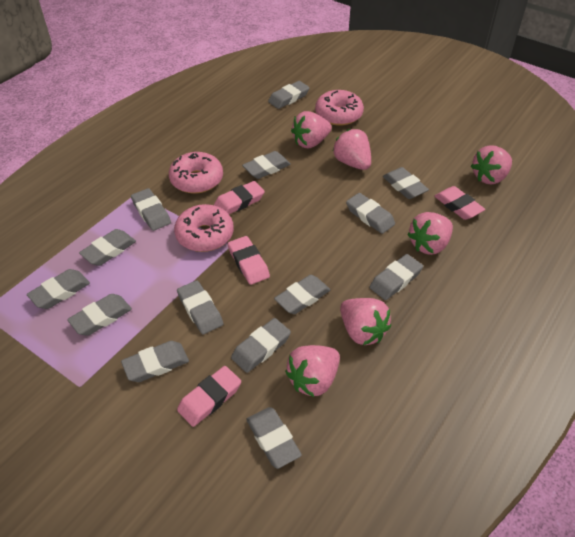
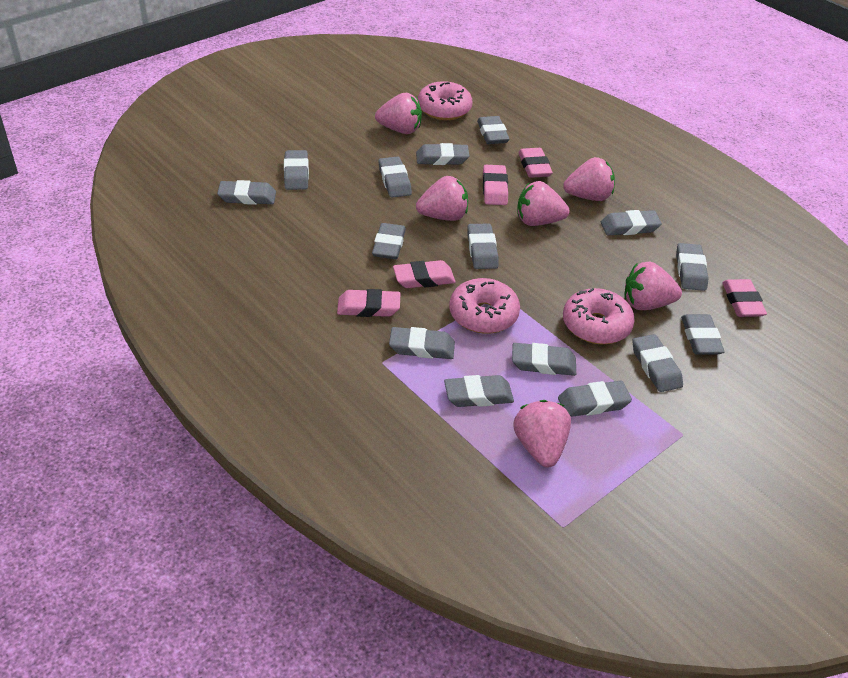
grey eraser: [27,269,90,309] [67,294,132,336] [79,229,136,266] [121,341,189,382] [131,188,171,231] [177,280,223,334] [231,318,291,373] [242,151,291,179] [246,407,302,469] [268,81,310,109] [274,275,331,314] [346,193,395,234] [369,254,423,300] [383,167,429,199] = 14 -> [217,180,276,205] [284,150,309,190] [372,223,406,259] [379,157,412,198] [389,327,455,359] [416,143,469,165] [444,375,514,407] [467,224,499,269] [477,116,509,144] [512,343,576,376] [558,381,632,417] [601,210,662,235] [632,334,683,392] [676,243,709,291] [681,314,725,354] = 15
pink eraser: [177,366,241,427] [214,181,265,214] [228,236,270,285] [434,186,485,220] = 4 -> [337,289,400,317] [393,260,456,288] [483,165,508,205] [518,148,553,178] [722,279,767,317] = 5

